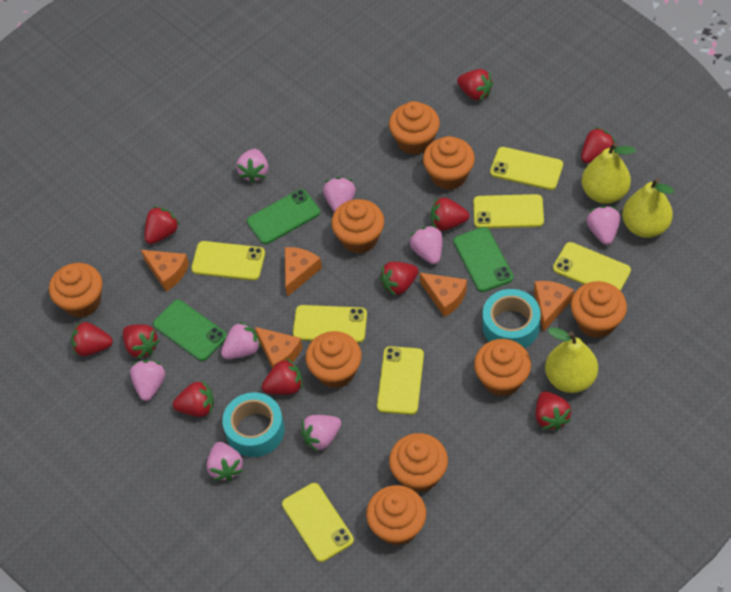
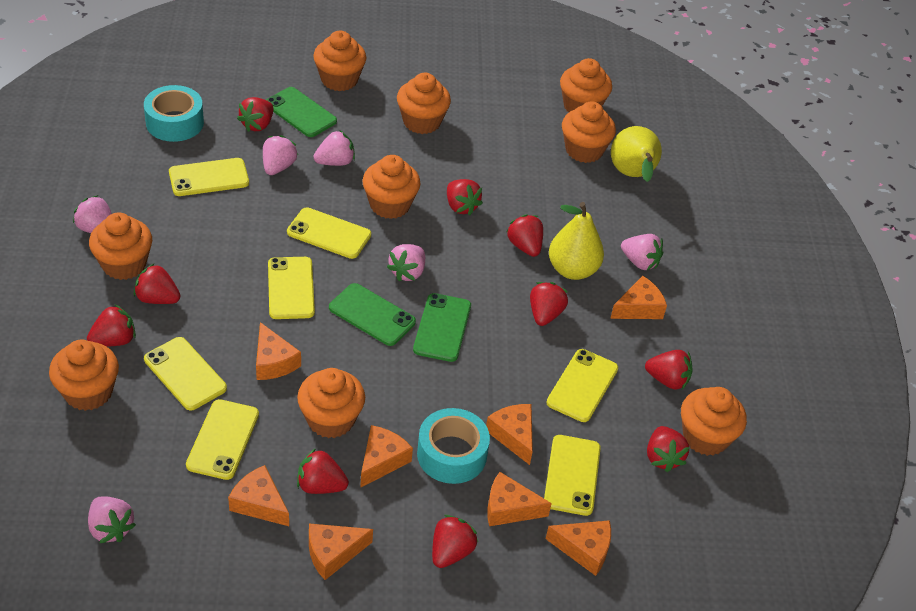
orange cheese: [141,250,189,291] [255,327,302,368] [285,247,322,297] [420,273,467,317] [534,281,574,332] = 5 -> [228,465,289,526] [256,322,301,380] [309,523,373,580] [360,425,413,488] [486,404,533,465] [487,472,552,526] [546,520,611,576] [610,276,667,319] = 8
pink strawberry: [130,360,165,401] [207,442,243,481] [221,321,261,359] [236,149,268,183] [300,415,341,452] [323,177,356,212] [410,226,442,264] [587,206,620,245] = 8 -> [73,195,112,233] [88,496,136,544] [263,135,298,175] [314,131,355,166] [387,244,425,281] [621,234,663,270] = 6
yellow pear: [545,328,598,393] [582,142,636,204] [622,178,674,238] = 3 -> [549,202,604,280] [611,126,662,182] = 2

